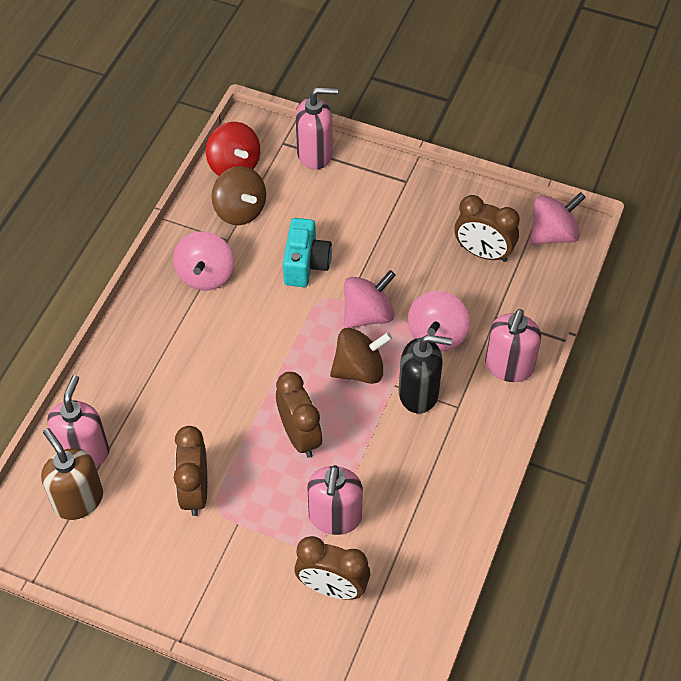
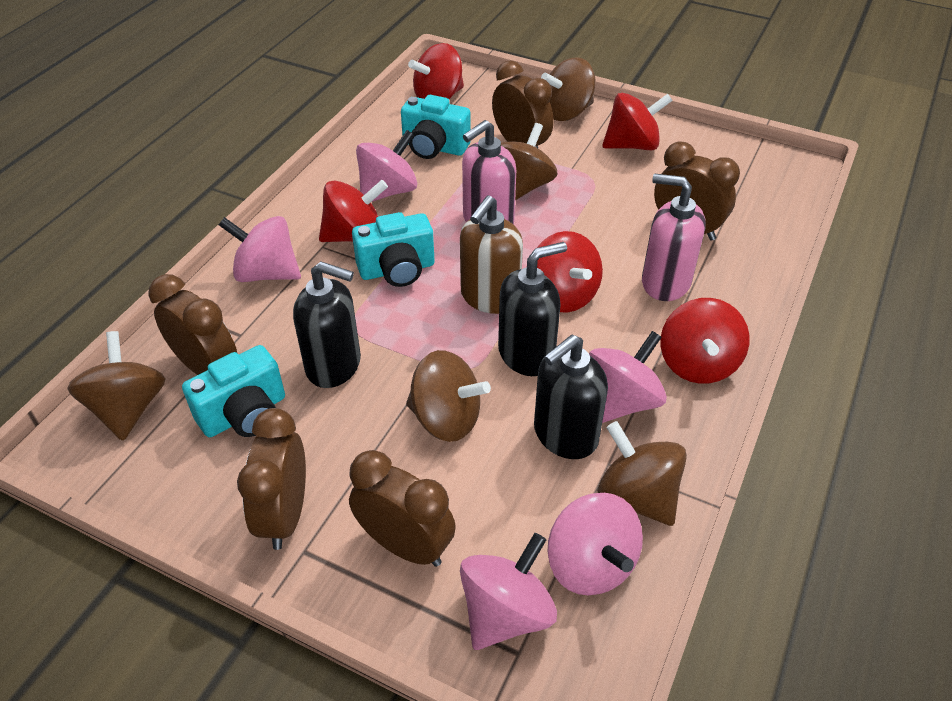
black soap dispenser: [399,335,452,414] = 1 -> [293,262,361,388] [498,242,567,376] [534,335,608,459] = 3
brown clock: [174,426,207,516] [276,372,322,458] [294,536,370,600] [454,195,520,262] = 4 -> [148,274,237,375] [237,408,306,550] [349,450,456,567] [492,60,554,148] [654,141,740,241] = 5
brown spinning top: [212,166,266,225] [330,328,392,384] = 2 -> [67,331,166,441] [406,350,491,442] [501,123,558,200] [541,57,595,121] [597,421,687,526] = 5
pink soap dispenser: [48,375,109,467] [296,87,338,169] [308,465,363,535] [485,309,541,382] = 4 -> [462,120,516,225] [642,173,706,301] = 2
pink spinning top: [173,232,234,291] [344,270,396,328] [408,291,470,351] [530,192,586,245] = 4 -> [219,216,301,282] [356,130,417,202] [460,533,557,650] [548,493,643,595] [589,331,667,423] = 5
red spinning top: [206,122,260,176] = 1 -> [319,180,388,242] [408,43,464,99] [537,231,603,313] [602,93,673,150] [661,298,750,384] = 5
turquoise camera: [283,218,332,287] = 1 -> [182,345,285,437] [352,212,434,287] [401,95,471,159] = 3

